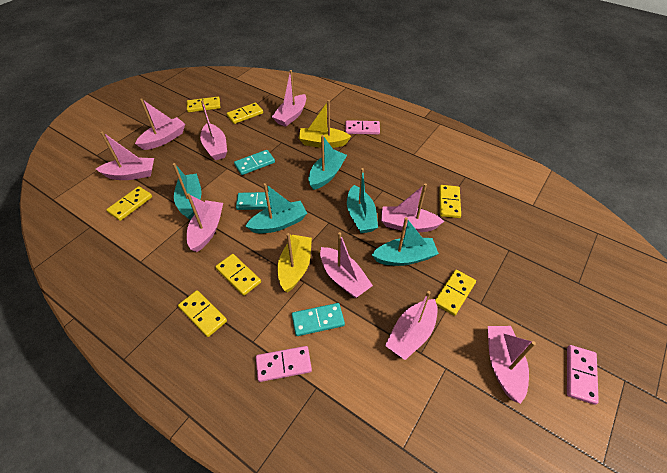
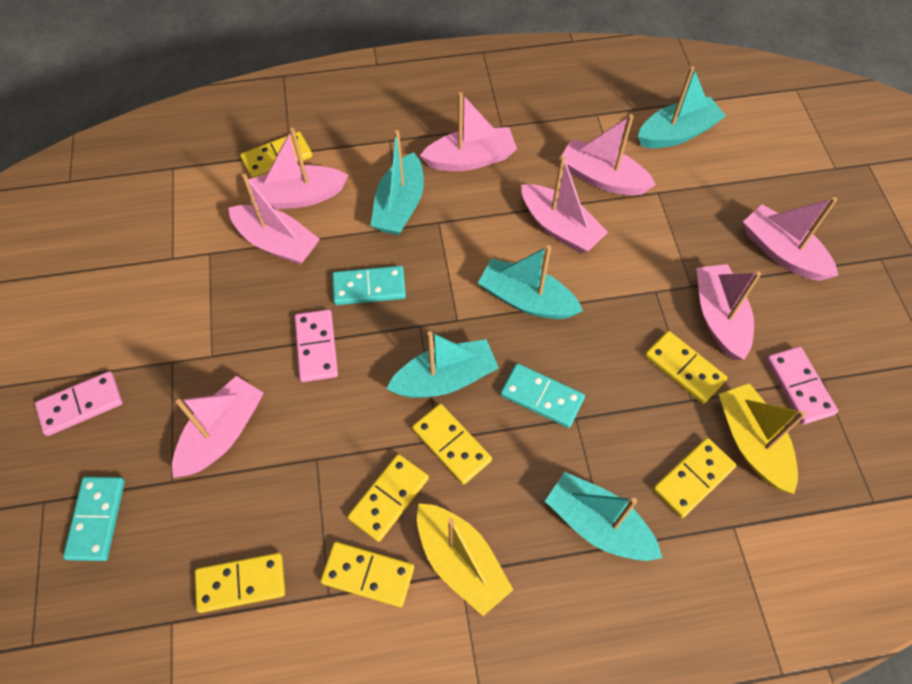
pink boat: [96,132,154,180] [135,98,185,150] [187,193,223,252] [200,100,227,160] [272,70,306,127] [320,232,373,298] [381,183,444,232] [385,291,437,360] [488,326,536,404] = 9 -> [172,376,263,478] [229,174,320,265] [248,128,349,209] [420,92,517,171] [521,156,608,254] [559,114,656,195] [696,264,761,360] [743,197,838,281] = 8

